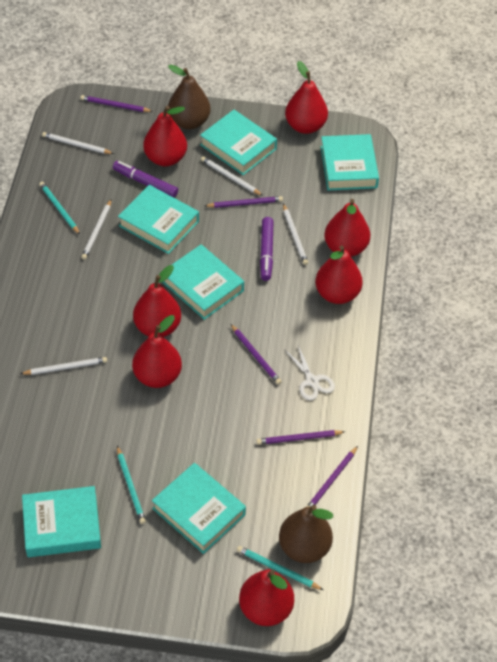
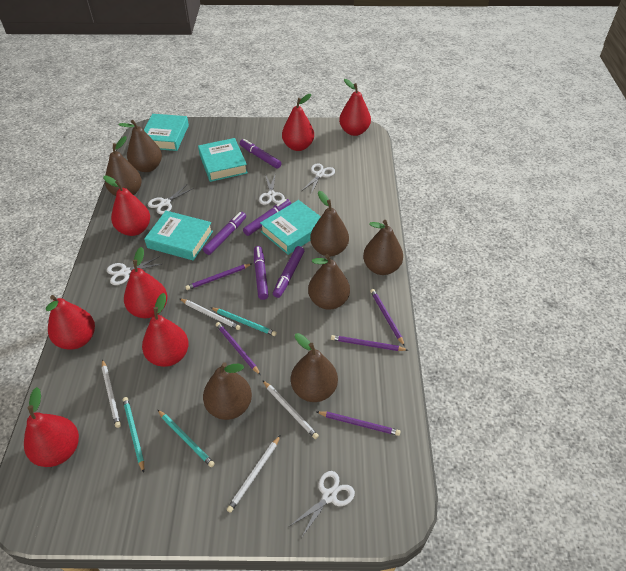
brown pear: [168,65,211,129] [279,505,333,563] = 2 -> [105,136,142,196] [118,120,162,172] [203,362,252,420] [291,333,338,402] [308,254,350,310] [310,191,349,256] [363,220,403,275] = 7
purple marker: [113,161,178,198] [260,217,274,281] = 2 -> [203,212,246,255] [240,139,281,169] [243,199,291,236] [254,246,269,300] [273,246,304,298] = 5
turquoise book: [22,486,101,557] [118,185,199,254] [152,463,246,554] [162,244,244,320] [200,110,277,175] [321,134,379,190] = 6 -> [144,114,189,151] [144,211,213,261] [198,138,248,182] [260,200,321,255] = 4
white pencil: [20,357,107,375] [42,132,114,154] [81,199,112,260] [201,156,263,196] [283,204,308,265] = 5 -> [102,359,121,428] [179,298,241,330] [226,435,281,513] [262,380,319,439] = 4
white scissors: [284,346,335,400] = 1 -> [107,256,162,285] [148,184,194,214] [259,174,285,205] [290,471,355,538] [302,163,335,194] = 5

